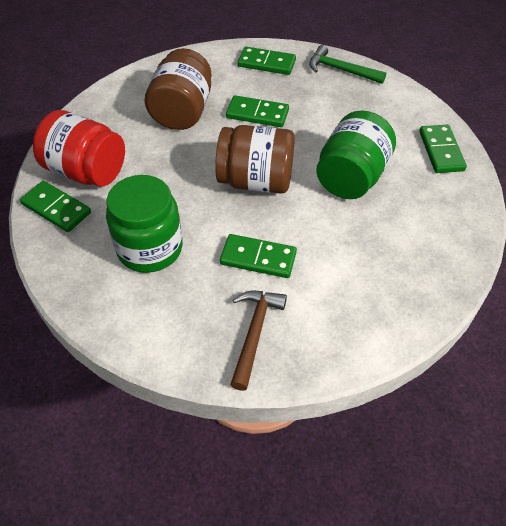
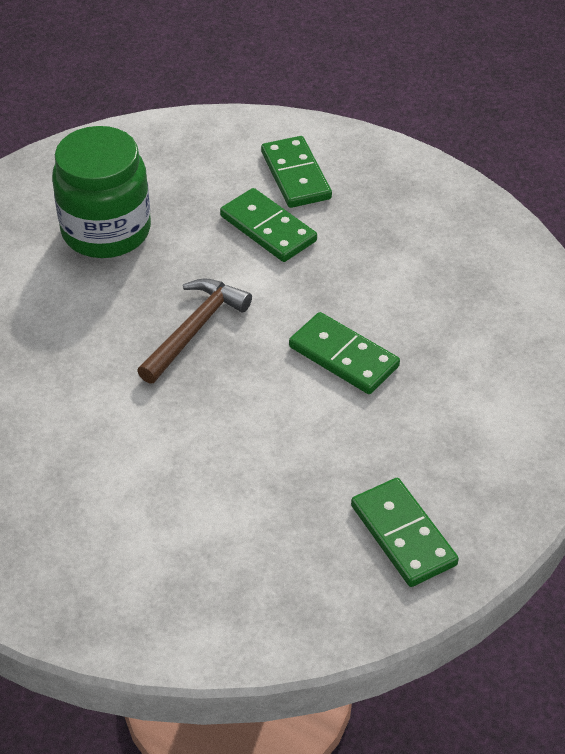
brown jar: [145,48,211,130] [215,125,295,194] = 2 -> none = 0
green domino: [20,181,91,232] [220,234,297,278] [226,95,289,127] [238,47,296,75] [419,125,467,173] = 5 -> [220,188,317,262] [261,136,332,208] [289,312,400,394] [351,478,459,587] = 4
green hammer: [309,45,386,84] = 1 -> none = 0
green jar: [106,175,183,273] [316,111,396,199] = 2 -> [52,126,151,258] = 1
red jar: [33,110,125,186] = 1 -> none = 0

